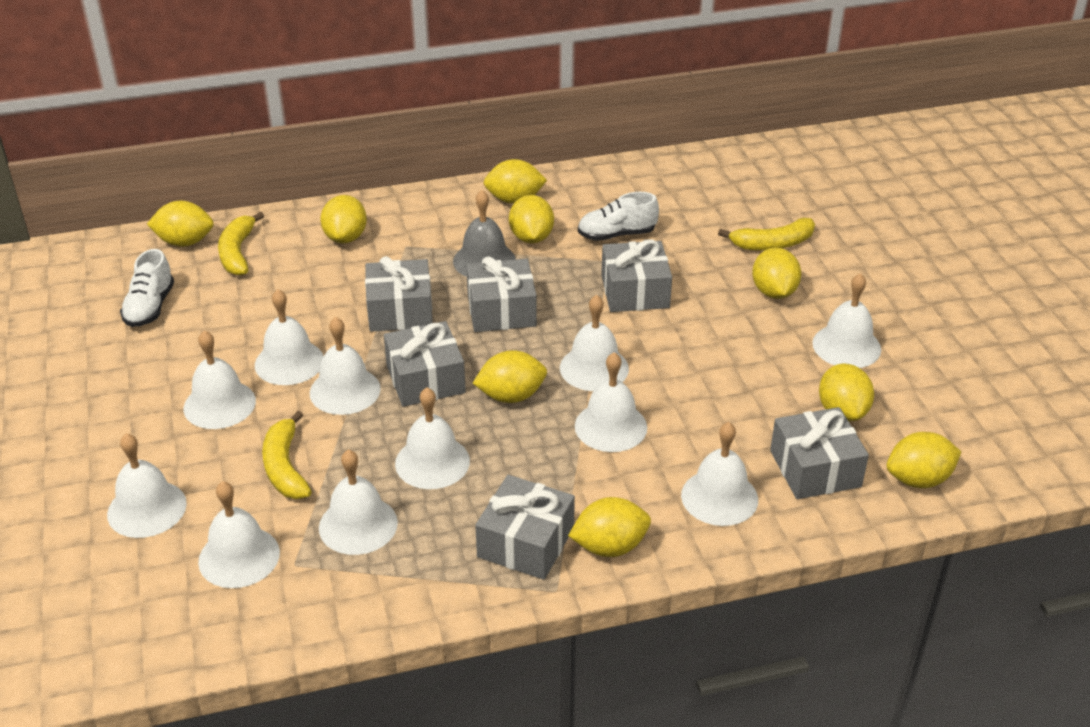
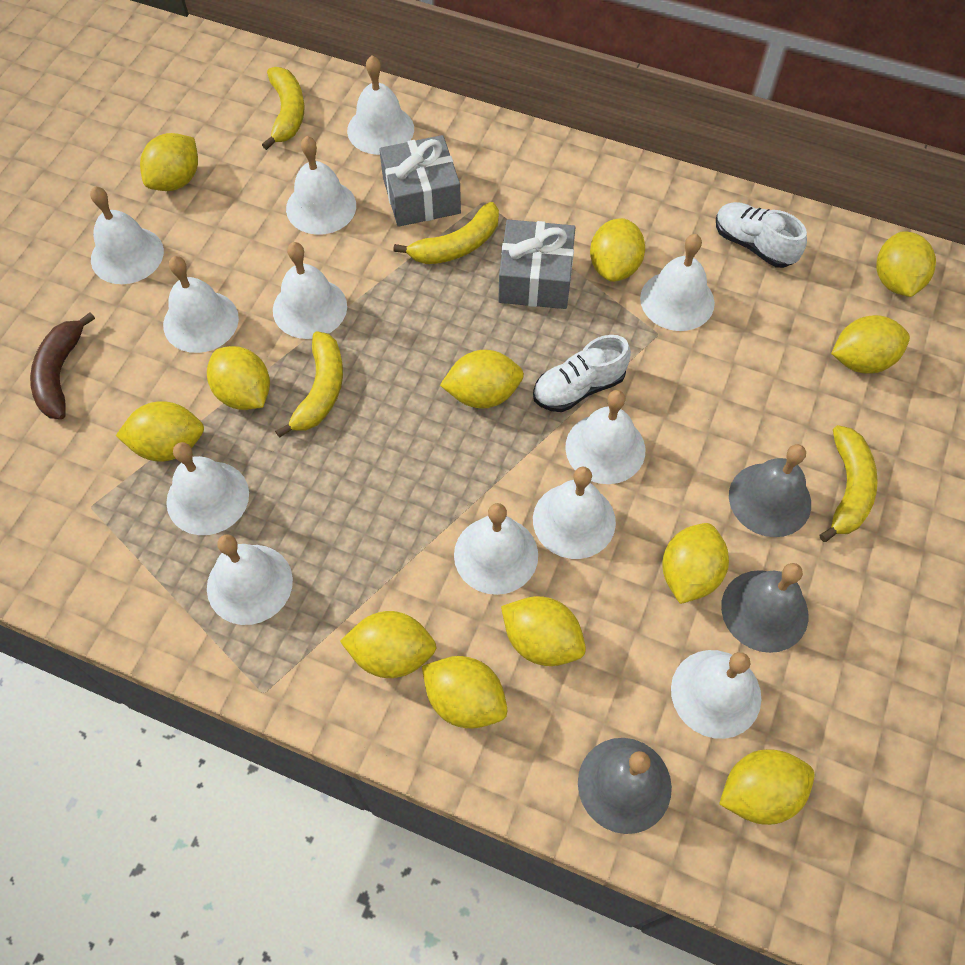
brown banana: none = 0 -> [30,312,95,419] = 1
grey bell: [453,190,516,277] = 1 -> [578,738,672,834] [721,563,808,653] [729,444,811,537] = 3
grey gift: [365,256,433,332] [384,321,466,407] [466,256,537,332] [475,475,575,580] [601,239,672,312] [770,407,869,499] = 6 -> [379,135,461,227] [498,220,575,309] = 2
white bell: [107,433,187,538] [183,330,256,429] [198,481,280,588] [255,289,324,385] [310,317,381,415] [319,449,398,555] [395,387,470,489] [560,295,629,391] [575,352,647,452] [681,422,758,526] [812,273,881,368] = 11 -> [90,186,164,284] [163,256,239,353] [166,442,249,535] [207,534,293,625] [273,242,347,339] [286,136,356,235] [347,55,414,155] [454,503,538,595] [533,467,616,559] [565,390,645,484] [640,234,715,331] [671,650,761,739] = 12
yellow banana: [218,212,264,276] [262,411,312,499] [718,217,815,251] = 3 -> [262,67,304,150] [275,331,343,438] [393,202,499,264] [820,425,878,542] = 4
yellow lemon: [147,200,214,247] [320,195,367,243] [473,350,547,403] [483,159,547,204] [509,195,554,243] [568,497,651,557] [752,248,801,299] [819,364,874,421] [887,432,961,488] = 9 -> [116,401,204,462] [140,133,198,191] [207,346,270,410] [340,611,437,678] [422,656,508,729] [440,350,524,408] [501,596,586,666] [590,218,645,282] [662,523,729,604] [719,749,815,825] [831,315,910,373] [876,231,936,297] = 12

